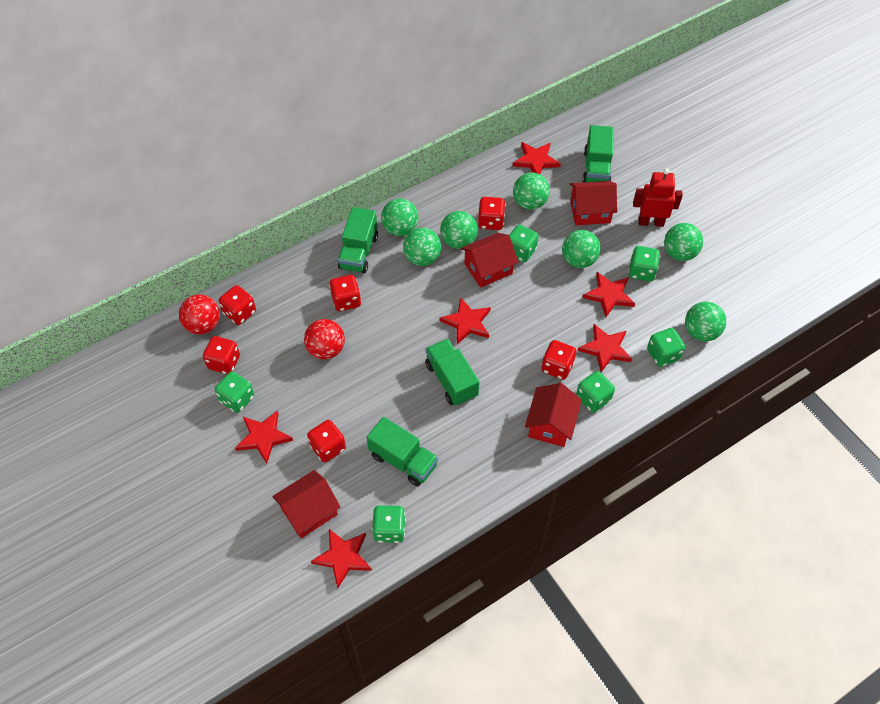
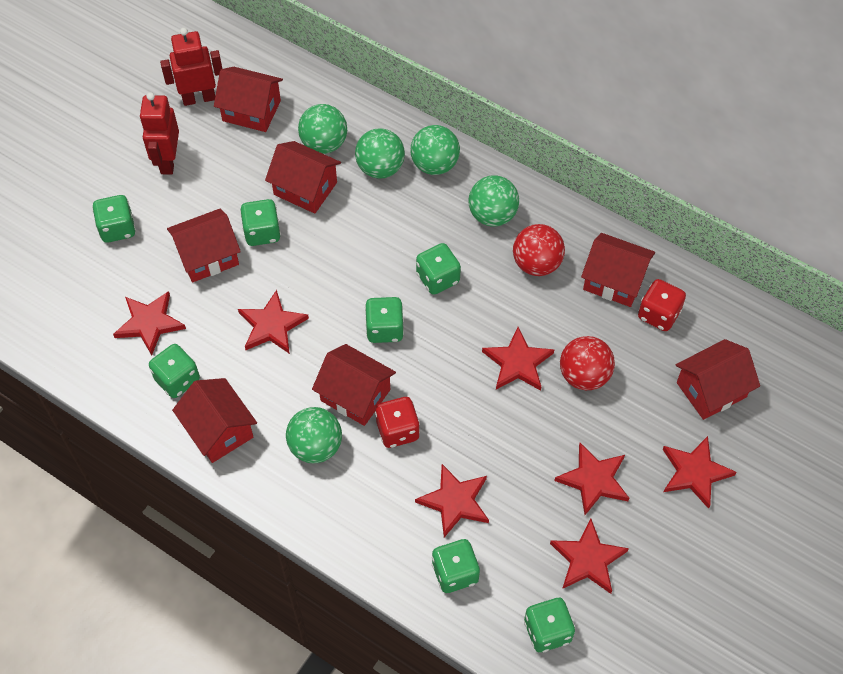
green ball: [381,199,419,236] [403,228,441,266] [440,211,478,249] [513,172,550,210] [562,230,601,268] [664,223,703,261] [685,301,726,342] = 7 -> [286,407,342,463] [298,104,347,154] [355,128,405,179] [410,125,460,175] [469,175,519,227] = 5
green dice: [215,371,254,413] [372,505,406,543] [509,224,539,262] [576,371,615,413] [628,246,660,282] [647,328,685,367] = 6 -> [92,195,136,243] [149,344,200,398] [240,199,281,246] [365,297,404,343] [416,243,461,295] [432,539,480,593] [524,598,575,652] = 7
green truck: [338,207,378,273] [367,417,438,486] [425,339,479,406] [582,125,614,182] = 4 -> none = 0
red dice: [203,336,240,374] [219,285,256,325] [307,420,346,462] [329,275,361,311] [478,197,506,230] [541,340,577,380] = 6 -> [375,397,420,448] [638,279,686,331] = 2
red house: [272,470,341,538] [461,233,519,288] [525,383,582,447] [570,181,617,225] = 4 -> [167,209,241,283] [172,378,257,463] [214,67,283,132] [265,141,341,214] [312,344,396,426] [581,233,655,307] [676,339,760,420] = 7
red robot: [633,168,683,227] = 1 -> [140,92,179,175] [160,28,222,106] = 2
red star: [235,410,293,464] [311,529,372,588] [439,297,491,344] [513,142,561,174] [578,324,632,372] [582,272,635,317] = 6 -> [113,291,186,356] [238,290,309,354] [415,464,489,537] [482,327,554,391] [550,519,629,594] [554,443,629,515] [663,436,737,509] = 7

